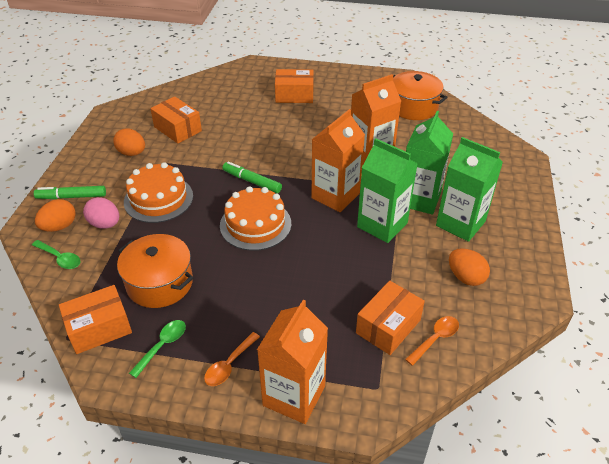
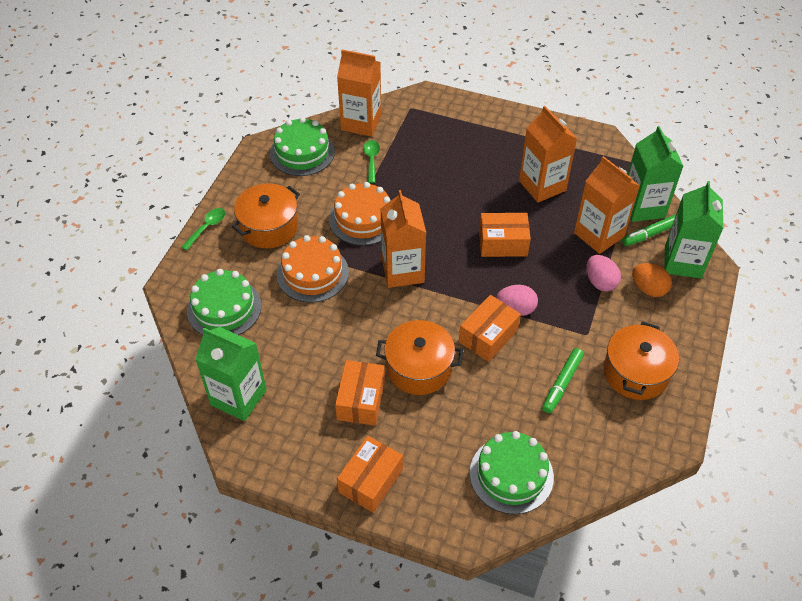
green cake: none = 0 -> [187,269,262,335] [270,117,335,176] [470,431,554,514] = 3
orange carton: [257,300,328,424] [311,109,365,212] [351,74,401,166] = 3 -> [337,50,382,137] [380,190,426,288] [519,106,577,203] [574,156,640,254] = 4
orange egg: [35,199,76,232] [113,128,145,156] [449,248,490,286] = 3 -> [632,263,672,297] = 1
orange pot: [117,234,193,308] [393,71,448,120] = 2 -> [232,183,300,248] [376,320,463,395] [603,322,679,400] = 3
orange spoon: [204,332,260,386] [405,316,459,366] = 2 -> none = 0
pink egg: [83,197,119,229] = 1 -> [496,285,538,316] [586,255,621,292] = 2

